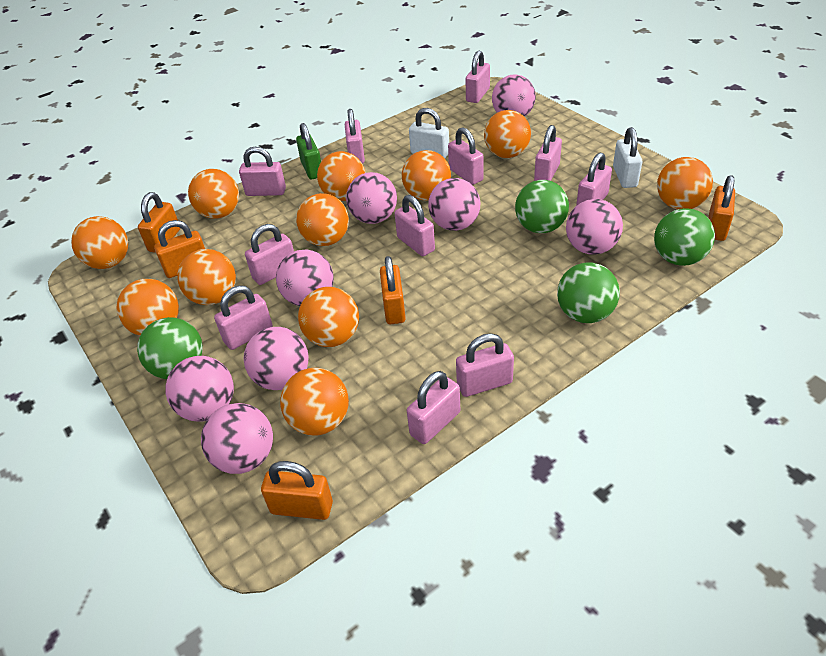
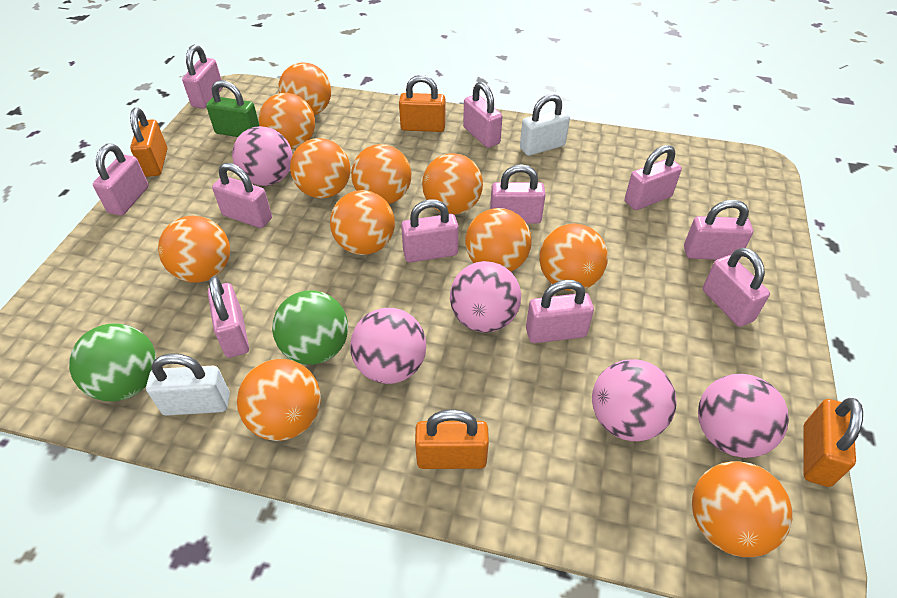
green ball: [137,317,203,379] [515,180,569,233] [557,263,620,323] [654,208,715,266] = 4 -> [69,324,156,401] [272,290,348,365] = 2
orange padlock: [138,192,180,253] [154,220,205,278] [261,461,333,520] [380,256,406,324] [709,175,735,241] = 5 -> [130,108,167,177] [399,75,445,132] [415,409,489,469] [803,398,863,487] = 4
pink ball: [165,356,234,422] [201,403,273,474] [244,327,308,390] [276,249,334,306] [346,172,397,224] [428,178,480,231] [492,74,536,117] [566,199,623,255] = 8 -> [232,126,292,186] [350,308,426,384] [450,261,521,333] [592,359,676,441] [698,374,789,458] = 5

